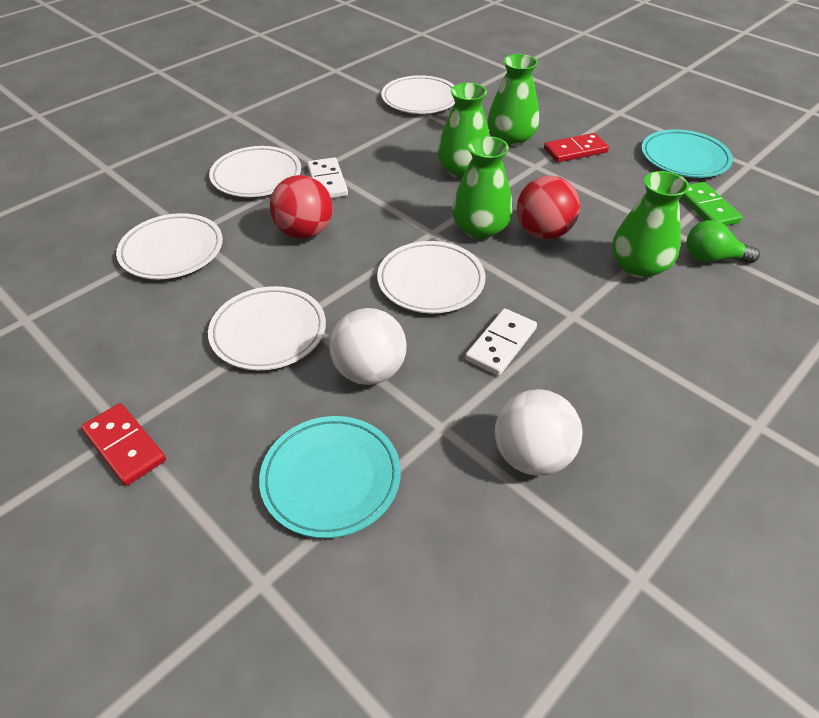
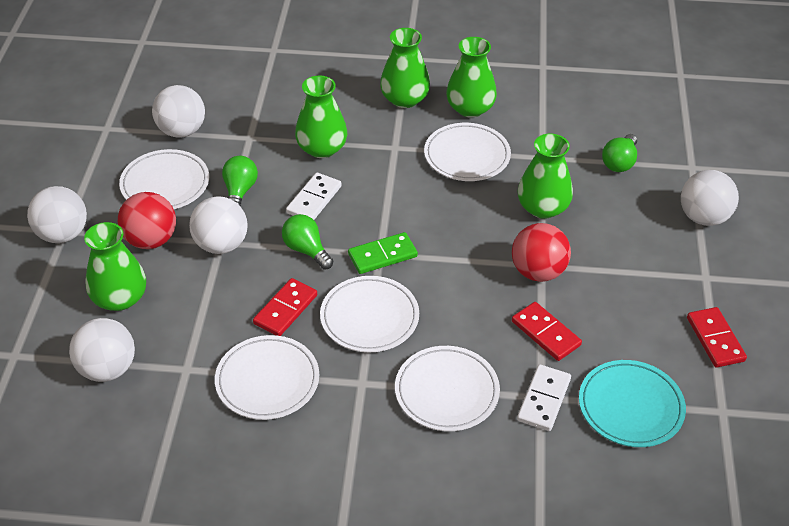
green light bulb: [686,220,760,263] = 1 -> [222,156,258,207] [282,214,333,270] [602,134,637,172] = 3
green vase: [437,83,490,179] [452,136,513,239] [487,54,539,146] [612,171,689,278] = 4 -> [84,222,146,311] [295,76,347,158] [380,28,430,108] [446,37,497,118] [518,134,573,219] = 5
red domino: [81,403,166,486] [544,133,609,162] = 2 -> [253,278,317,336] [512,302,582,361] [687,307,747,368] = 3
turquoise plate: [259,416,401,538] [641,129,733,178] = 2 -> [579,360,686,447] = 1
white ball: [330,308,407,385] [495,389,583,476] = 2 -> [27,186,87,243] [69,318,135,382] [152,85,205,138] [189,196,248,254] [681,170,739,226] = 5

